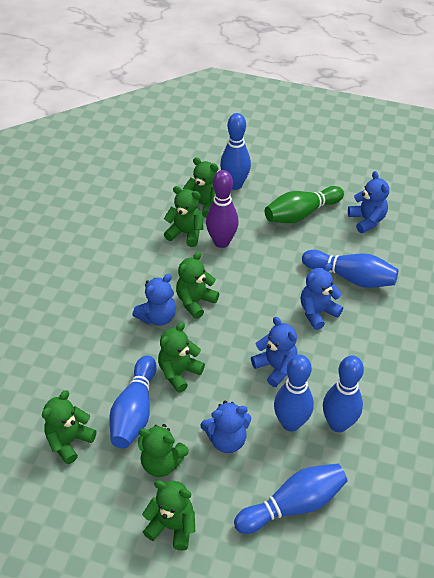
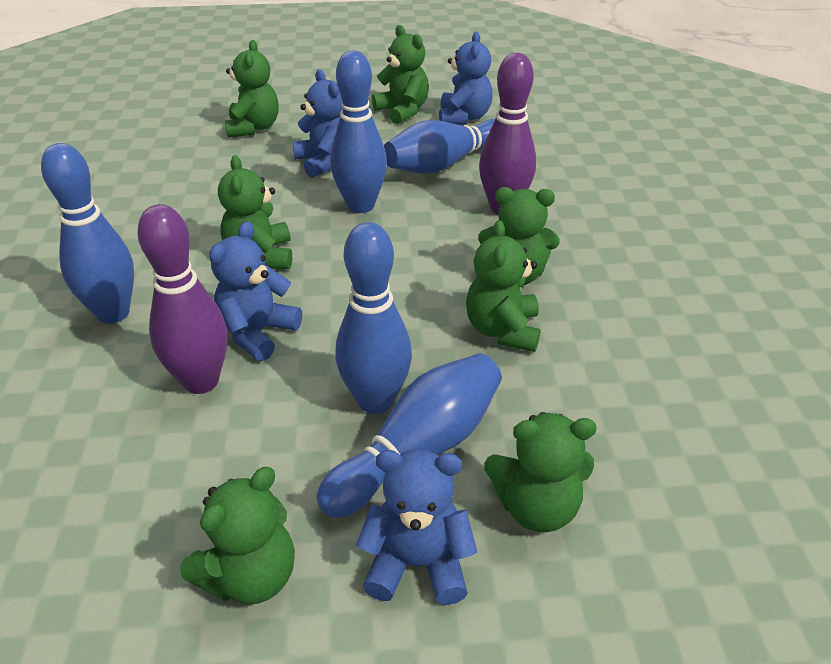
blue bowling pin: [109,355,157,449] [220,113,251,190] [234,464,347,534] [274,355,314,431] [302,250,398,288] [323,356,364,432] = 6 -> [41,143,134,324] [317,353,502,518] [330,51,387,213] [335,222,412,414] [384,119,495,174] = 5
blue teddy bear: [132,274,176,326] [200,400,251,453] [251,317,298,387] [301,263,343,330] [348,171,389,233] = 5 -> [209,222,302,361] [293,69,343,178] [356,449,477,605] [439,32,493,125] = 4
green bowling pin: [265,186,344,223] = 1 -> none = 0
purple bowling pin: [206,170,239,248] = 1 -> [137,204,227,394] [479,53,536,215] = 2

